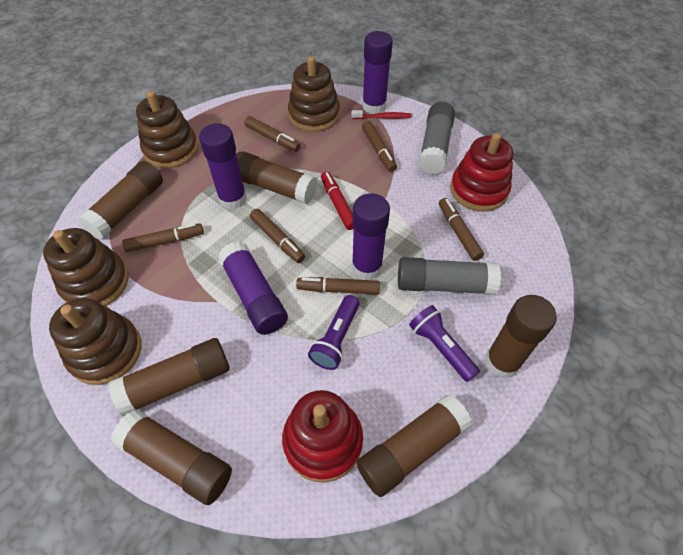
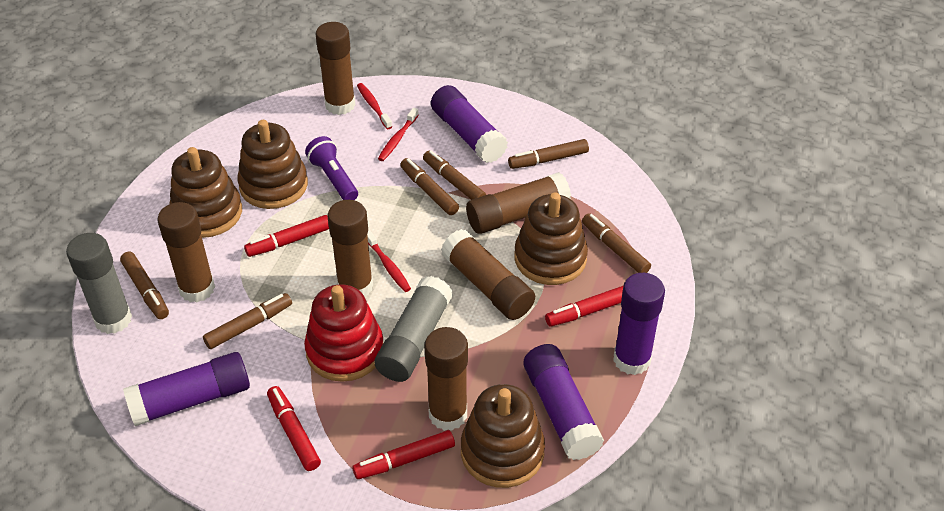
purple flashlight: [308,295,360,370] [409,305,480,382] = 2 -> [305,136,358,200] = 1
red marker: [321,172,354,230] = 1 -> [244,215,329,257] [267,386,321,471] [352,430,455,479] [545,285,624,327] = 4
red stacking toy: [282,390,363,483] [450,133,513,212] = 2 -> [304,284,383,382] = 1
red toothbrush: [351,110,412,119] = 1 -> [357,83,392,129] [367,230,411,292] [378,108,419,161] = 3

